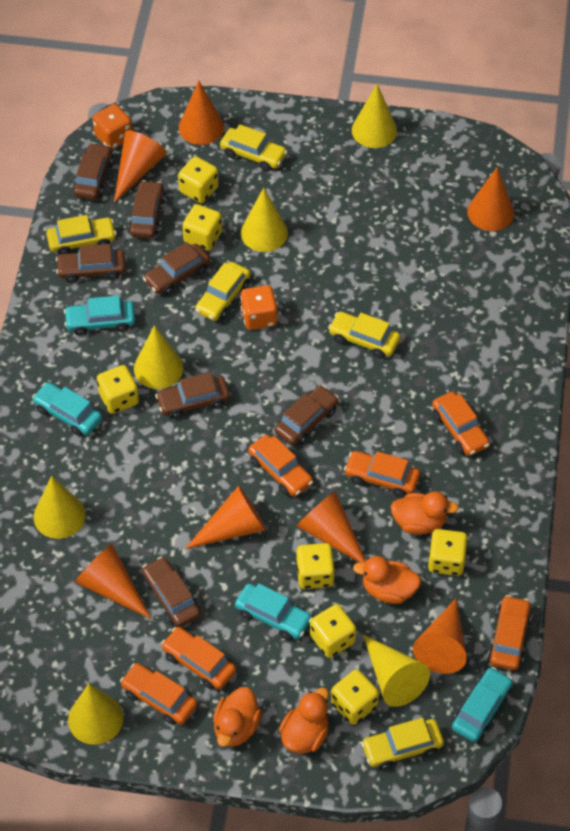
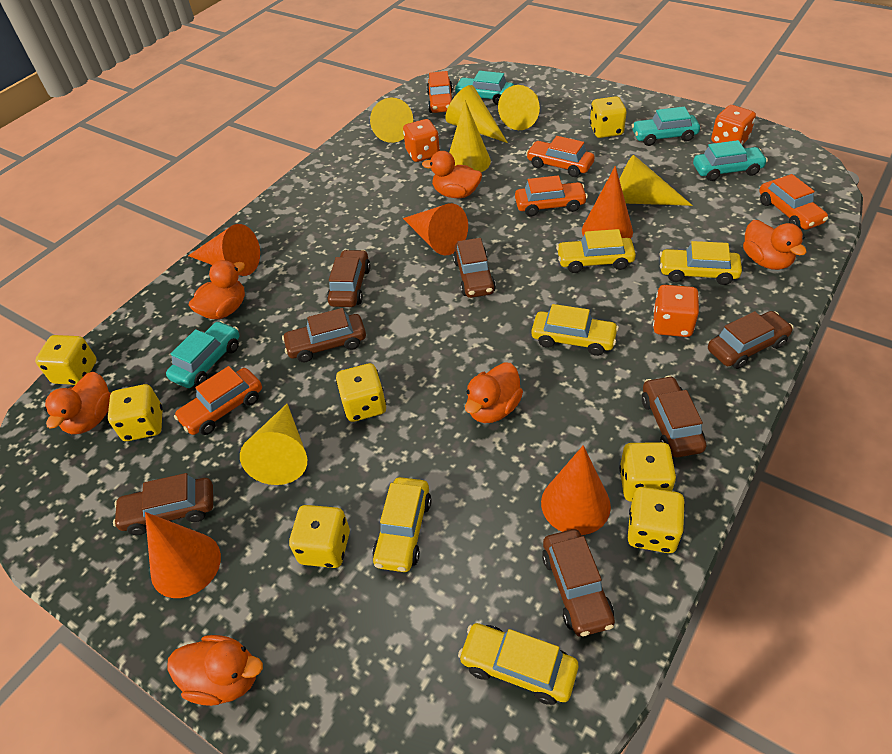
orange car: [120,663,197,725] [161,627,236,690] [248,435,313,497] [344,451,420,497] [432,392,490,456] [488,595,532,670] = 6 -> [174,366,262,435] [427,71,453,113] [515,175,588,216] [526,136,595,177] [759,174,828,230] = 5
orange cone: [75,544,152,619] [114,130,167,203] [179,81,224,145] [185,486,266,549] [296,491,366,563] [413,598,467,674] [467,167,514,231] = 7 -> [145,512,221,598] [188,224,260,276] [403,203,468,255] [541,445,611,535] [582,166,633,239] = 5
orange dice: [92,104,132,150] [240,285,278,330] = 2 -> [403,119,440,162] [653,285,699,337] [711,105,756,145] = 3
orange duck: [213,687,262,747] [279,687,329,754] [353,556,421,604] [391,491,459,535] = 4 -> [44,372,111,434] [167,635,263,706] [189,260,245,319] [422,151,482,198] [465,363,523,423] [743,220,807,270] = 6

